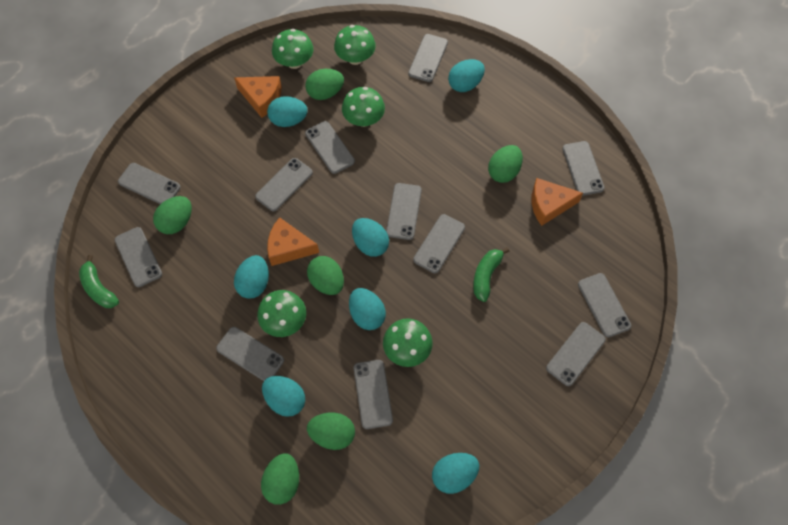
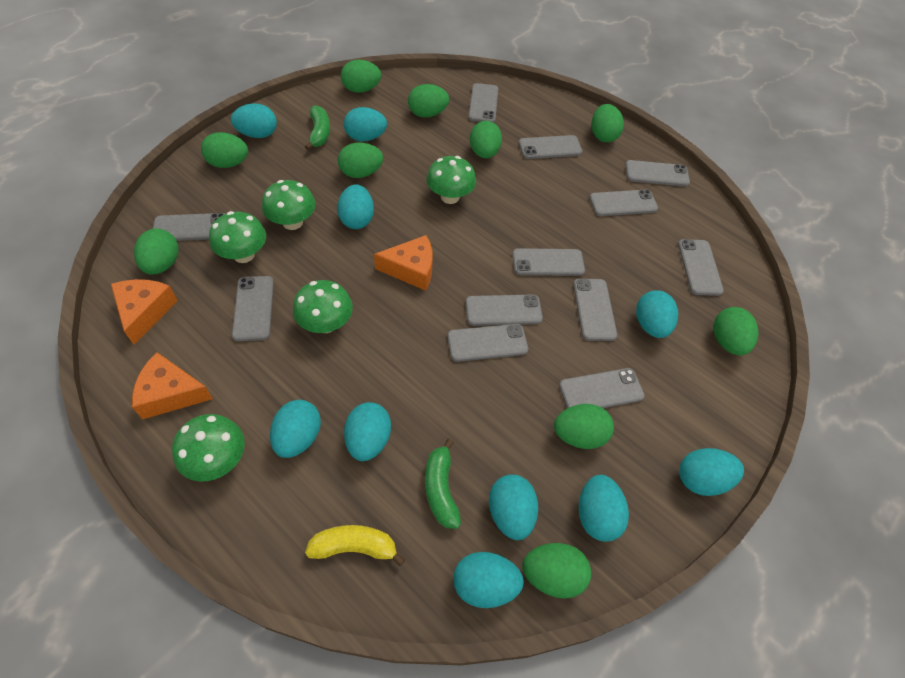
green egg: [153,196,192,234] [261,453,299,505] [305,69,344,100] [307,256,344,295] [307,413,355,450] [488,145,523,183] = 6 -> [134,228,179,275] [201,132,248,168] [338,143,383,178] [341,60,381,93] [408,84,449,118] [470,121,502,158] [522,543,591,599] [554,404,614,449] [592,104,624,142] [714,307,758,355] = 10
turquoise egg: [234,255,269,299] [262,376,305,417] [267,96,308,127] [349,288,386,330] [352,218,389,257] [432,453,479,494] [448,59,485,92] = 7 -> [231,103,277,138] [270,400,321,458] [337,184,374,229] [344,107,387,141] [344,402,391,461] [453,552,524,608] [489,475,538,540] [579,475,629,542] [636,290,678,338] [679,448,744,496] = 10
yellow banana: none = 0 -> [305,525,405,566] = 1

